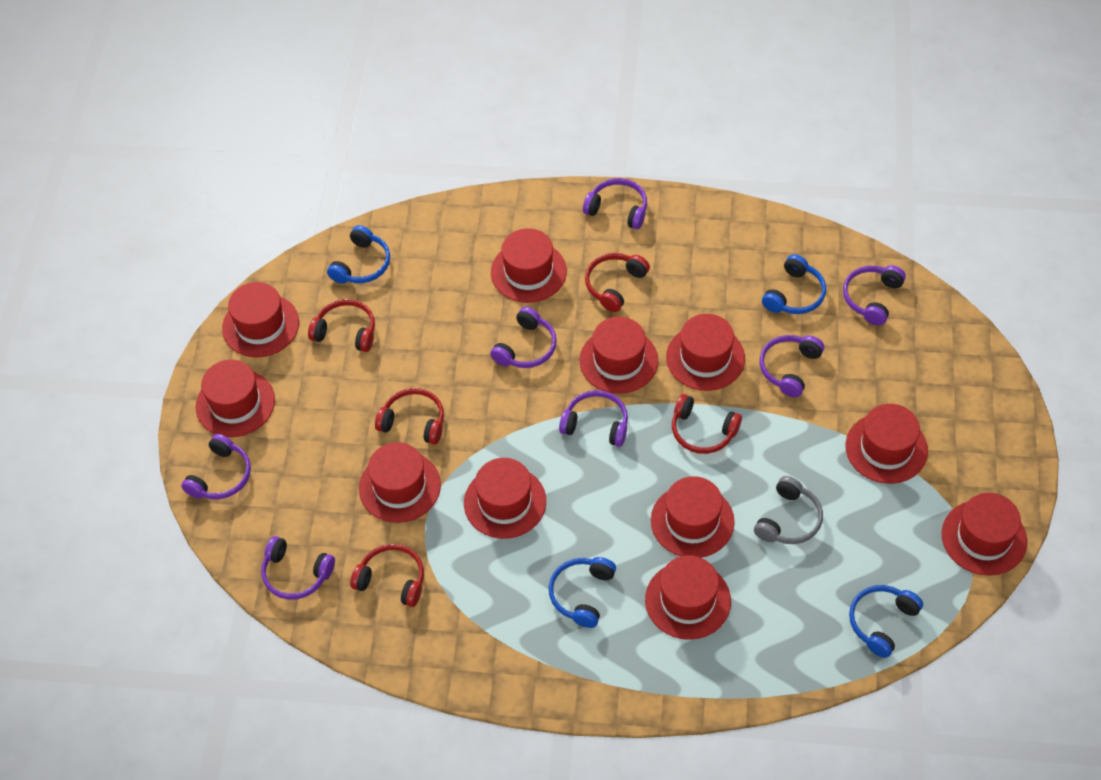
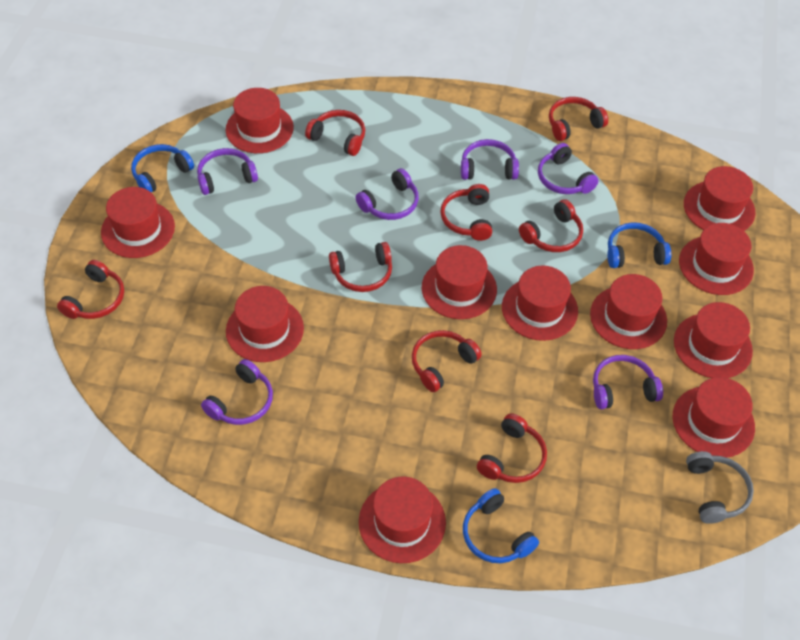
blue headphones: [327,225,390,284] [548,557,616,628] [762,254,826,314] [849,585,923,658] = 4 -> [131,144,194,193] [463,488,539,563] [607,222,671,268] = 3
purple headphones: [181,434,251,499] [261,536,335,600] [490,307,557,368] [559,390,628,447] [583,178,647,229] [760,335,824,398] [843,265,906,326] = 7 -> [197,148,258,195] [201,359,273,425] [355,168,419,220] [461,139,519,180] [538,143,598,194] [593,355,663,410] = 6
red headphones: [308,299,375,352] [350,544,424,607] [375,388,444,445] [585,253,650,312] [672,394,742,454] = 5 -> [57,260,124,319] [305,110,365,156] [329,242,392,292] [412,330,482,392] [440,184,492,241] [477,413,547,483] [519,199,583,252] [549,97,608,141] = 8

